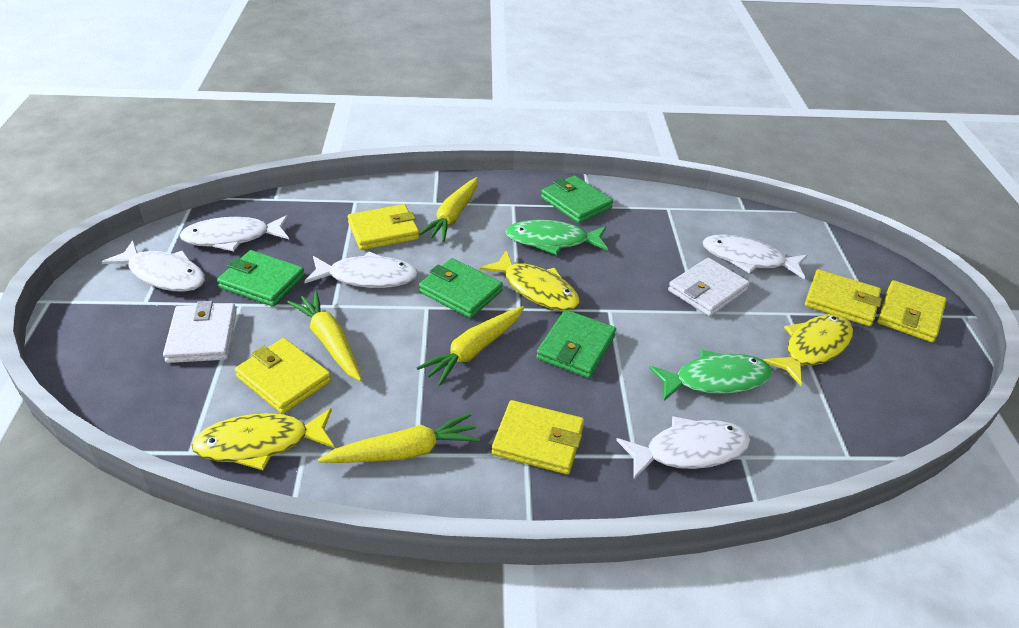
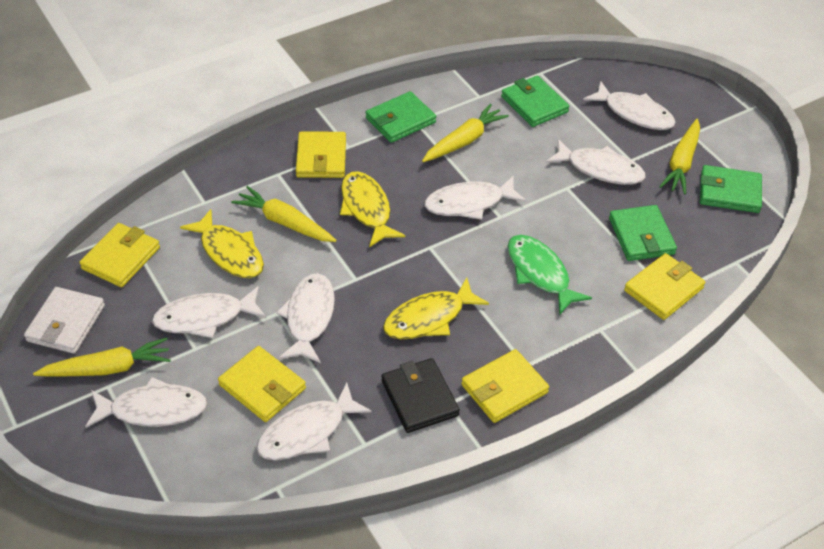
black wallet: none = 0 -> [382,358,460,433] = 1
green fish: [505,220,608,255] [649,350,773,401] = 2 -> [507,235,592,315] = 1
white fish: [102,240,205,292] [179,215,289,251] [304,252,418,288] [616,416,751,479] [702,234,807,279] = 5 -> [85,377,208,428] [152,286,266,338] [256,382,372,460] [276,273,335,363] [424,175,526,220] [546,139,646,185] [584,81,676,130] = 7
white wallet: [163,301,237,363] [668,258,750,317] = 2 -> [24,287,105,354] = 1

